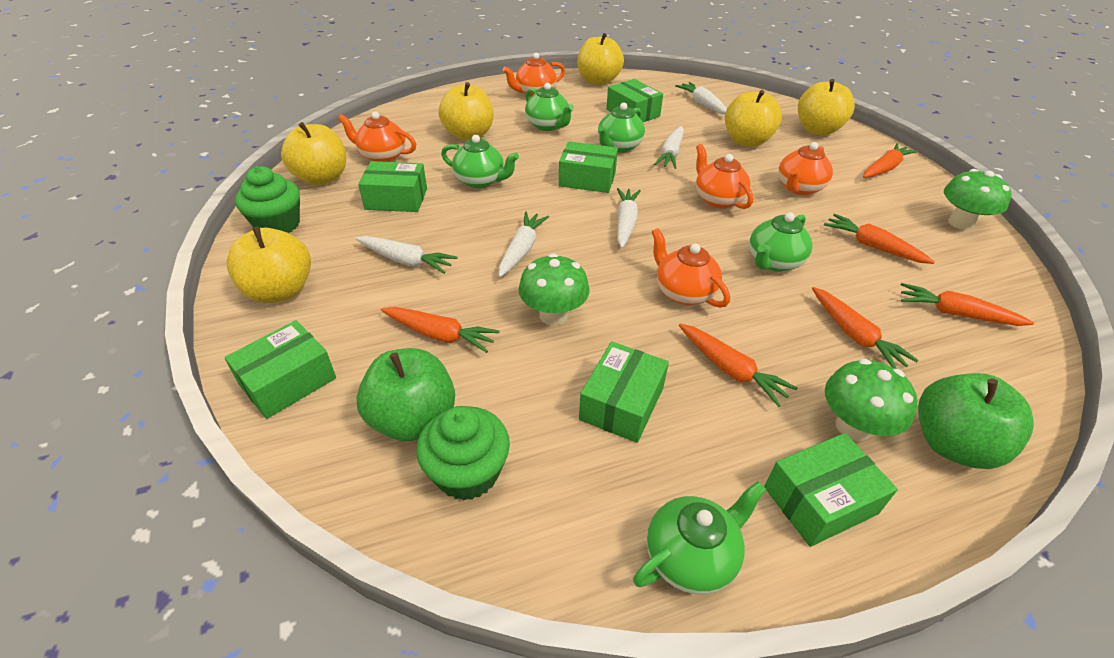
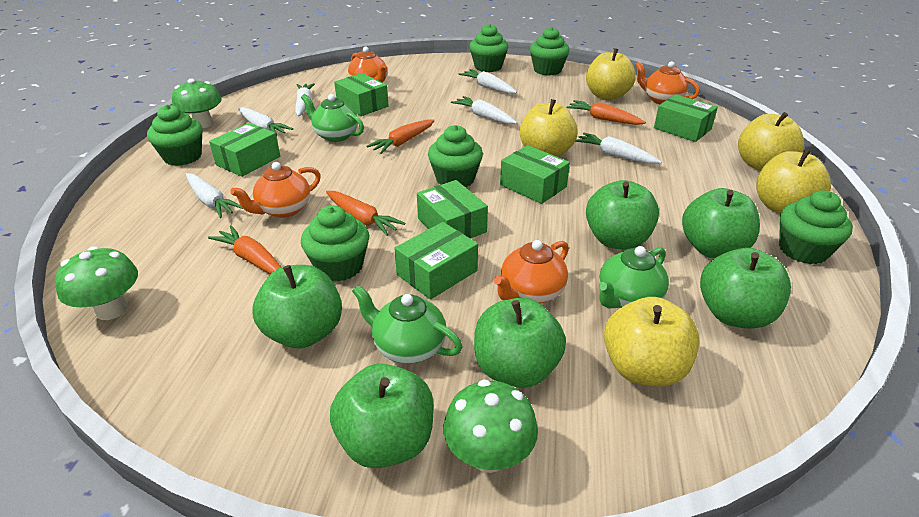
green apple: [356,348,455,441] [918,373,1034,469] = 2 -> [253,265,342,349] [330,364,434,468] [474,298,566,388] [586,180,659,249] [682,188,760,258] [700,248,791,329] = 6
green cupcake: [235,166,300,233] [416,406,510,500] = 2 -> [147,105,202,166] [301,205,369,282] [428,125,483,187] [469,24,508,72] [530,27,570,76] [779,190,853,264] = 6
green teapot: [441,135,519,188] [525,83,574,131] [598,102,645,153] [633,481,767,594] [749,212,812,272] = 5 -> [301,94,364,142] [352,285,463,364] [599,246,669,308] = 3
orange carrot: [381,307,499,353] [679,324,798,407] [812,287,919,369] [824,214,935,264] [863,143,917,178] [901,283,1034,326] = 6 -> [208,225,281,274] [326,191,405,236] [366,119,435,154] [566,100,646,125] = 4
orange teapot: [338,111,416,162] [503,53,565,97] [652,228,730,308] [696,144,753,209] [778,142,833,195] = 5 -> [230,162,321,218] [348,46,387,83] [494,240,569,303] [635,61,700,104] = 4
white carrot: [356,236,458,274] [499,212,549,277] [617,188,641,248] [654,126,684,169] [675,82,727,114] = 5 -> [186,173,243,218] [238,107,293,137] [295,83,315,116] [451,96,517,124] [458,69,517,94] [575,133,661,164] = 6
yellow apple: [226,227,311,303] [281,122,346,185] [438,82,493,140] [577,33,624,85] [725,90,782,147] [798,79,855,136] = 6 -> [520,99,578,157] [586,48,636,100] [604,297,699,386] [738,112,804,171] [756,149,831,214] = 5

